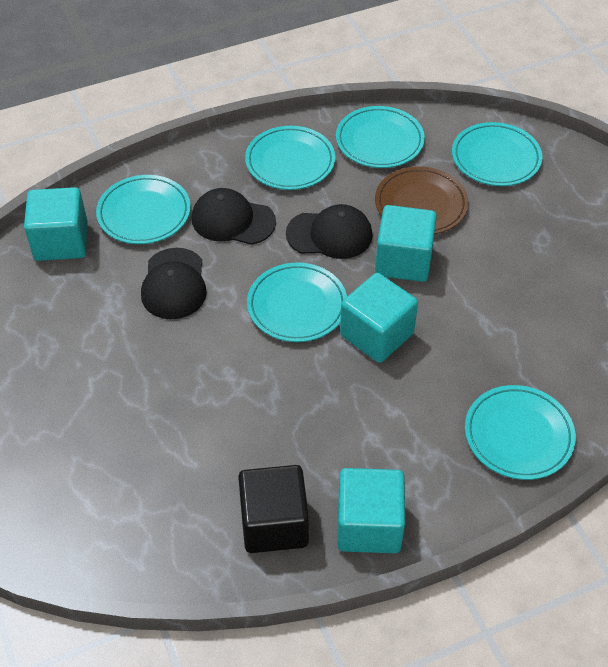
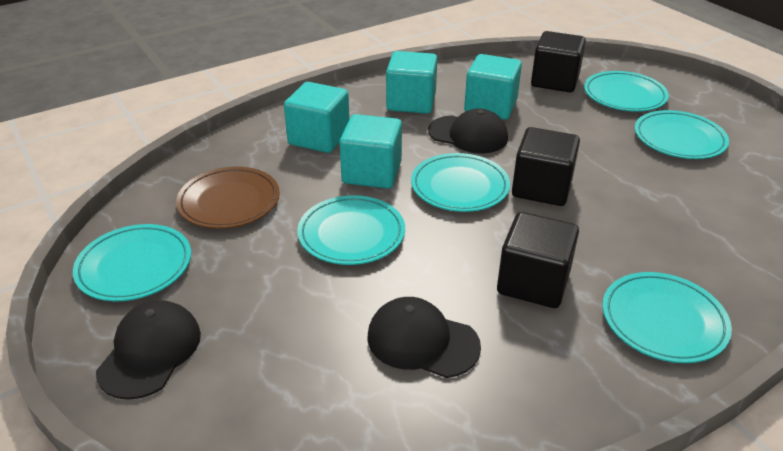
black cube: [238,465,309,553] = 1 -> [497,212,579,308] [512,127,580,206] [531,31,586,92] = 3

